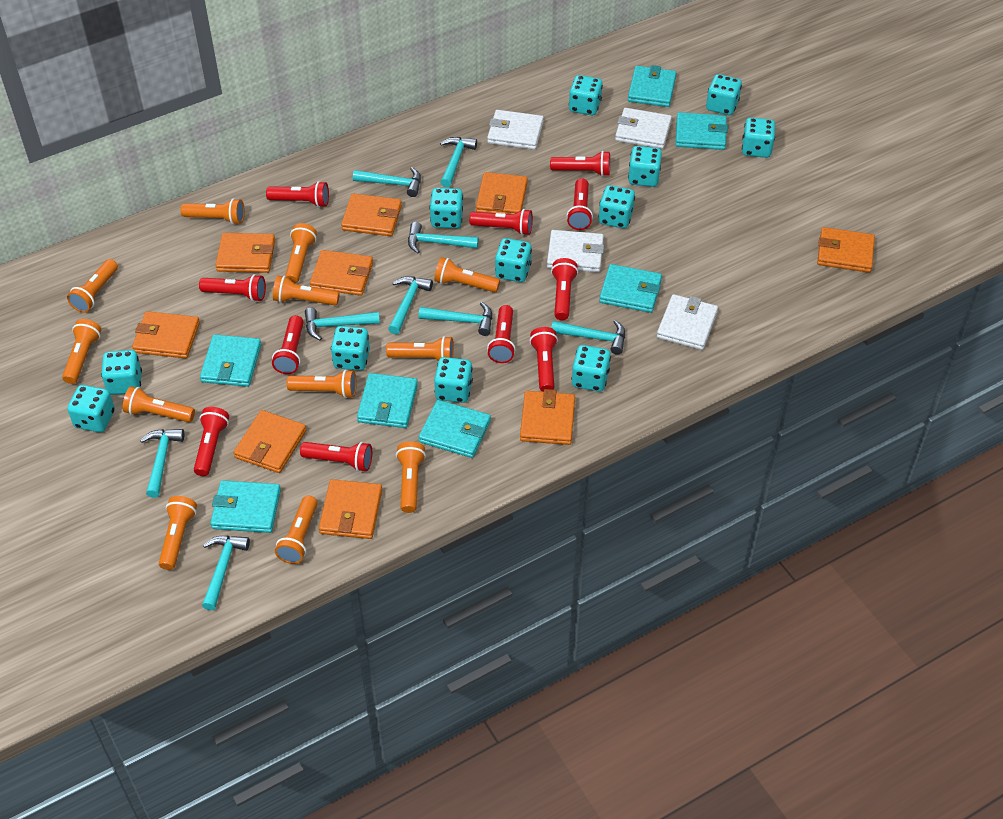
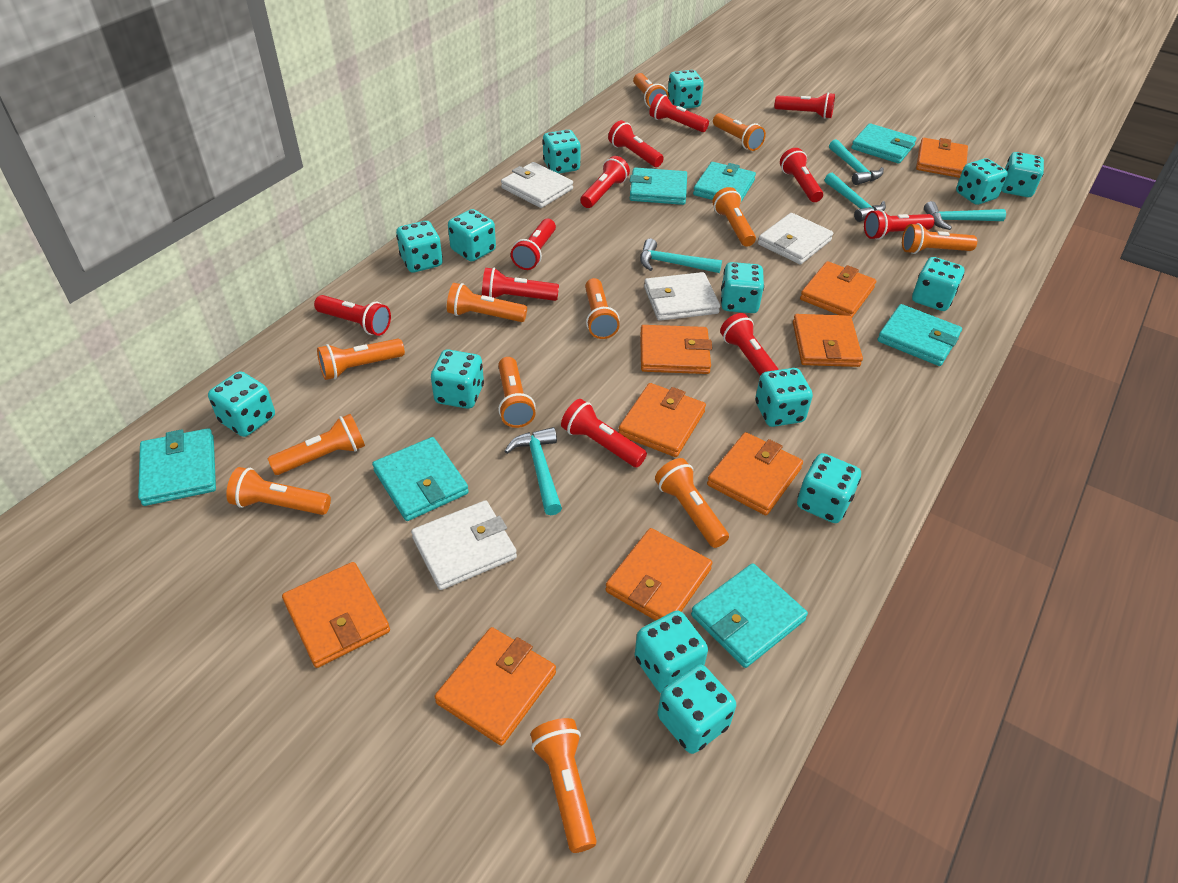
turquoise dice: [67,385,115,432] [101,350,142,395] [331,326,370,371] [430,188,463,229] [434,357,473,403] [495,238,532,282] [569,75,603,115] [571,345,611,392] [598,185,635,228] [628,146,662,187] [706,74,742,115] [742,118,775,158] = 12 -> [208,371,275,437] [396,221,443,272] [431,349,484,409] [448,209,496,262] [543,130,581,174] [635,611,708,693] [657,664,736,754] [668,70,704,109] [721,262,764,313] [755,368,813,427] [797,453,861,523] [912,257,964,311] [956,158,1008,205] [1001,152,1044,197] = 14
turquoise hammer: [140,429,184,498] [202,536,250,611] [305,308,380,341] [353,167,421,197] [388,276,433,334] [408,222,479,253] [419,302,492,336] [440,137,477,187] [551,320,625,355] = 9 -> [504,427,562,515] [640,239,722,273] [825,173,886,222] [829,139,884,185] [924,201,1006,230] = 5

